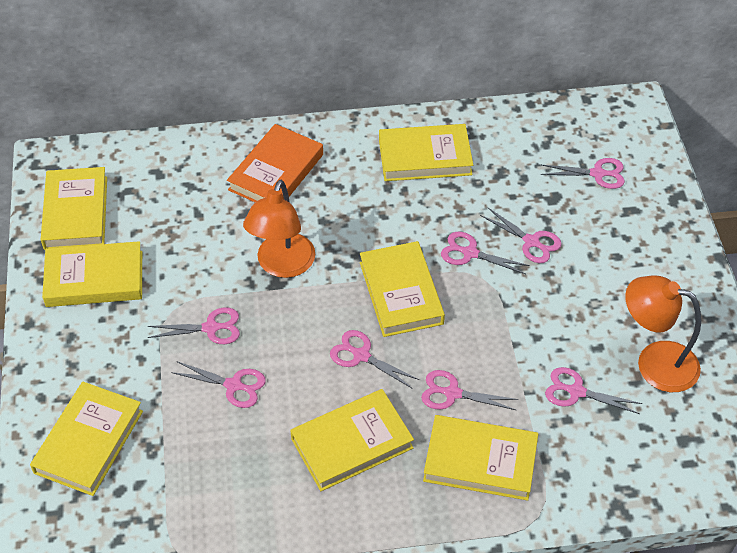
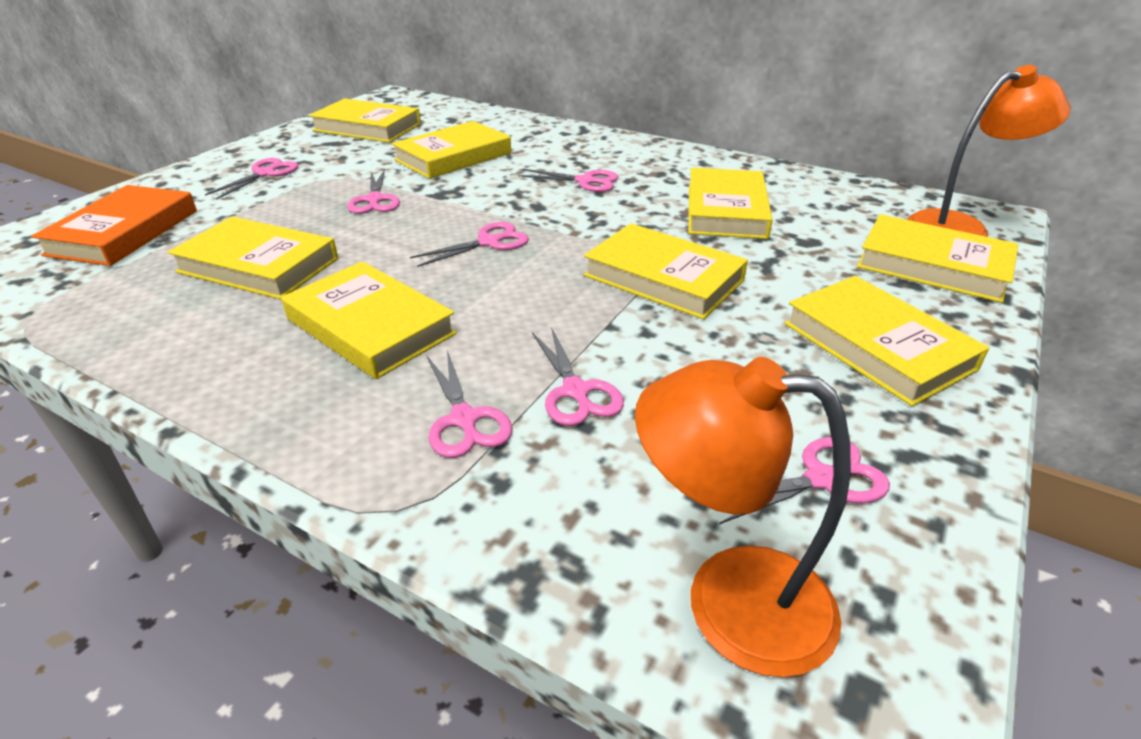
pink scissors: [148,308,240,344] [171,361,266,408] [330,330,419,388] [421,370,518,410] [441,232,530,274] [480,208,562,263] [541,158,625,189] [545,367,643,414] = 8 -> [205,158,298,200] [347,169,400,214] [410,222,529,267] [427,350,513,458] [518,169,618,192] [532,327,624,426] [719,437,890,524] = 7
yellow book: [30,382,143,496] [41,167,107,250] [42,241,142,307] [290,389,414,491] [360,241,445,337] [379,124,473,181] [423,415,538,501] = 7 -> [167,216,338,299] [281,261,457,379] [309,98,421,143] [392,121,511,179] [584,223,748,319] [688,168,773,239] [784,276,989,406] [857,214,1019,303] = 8

